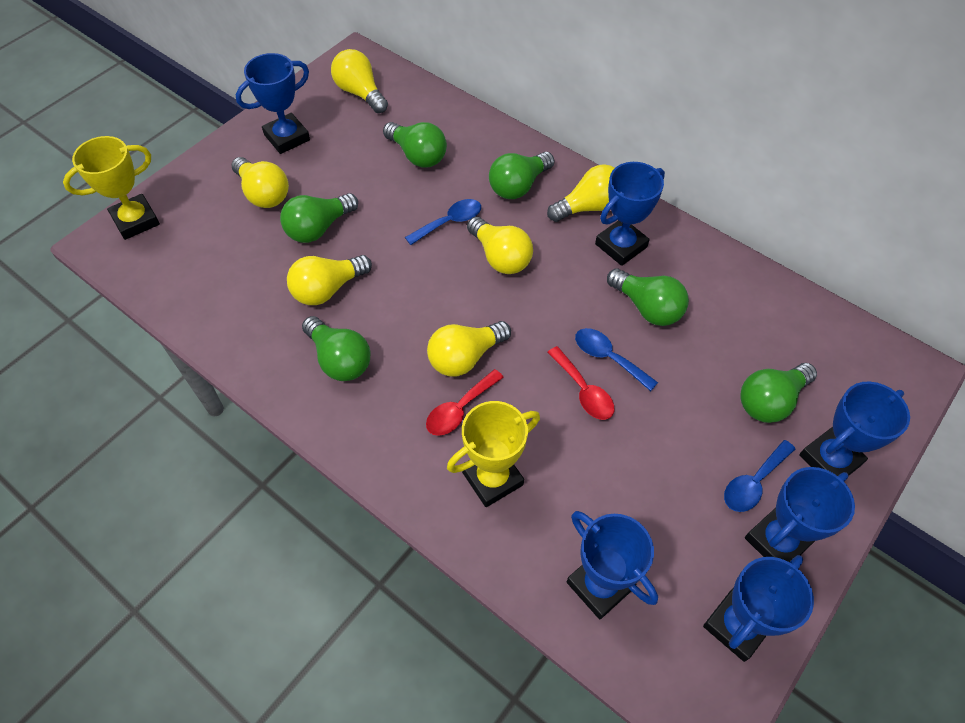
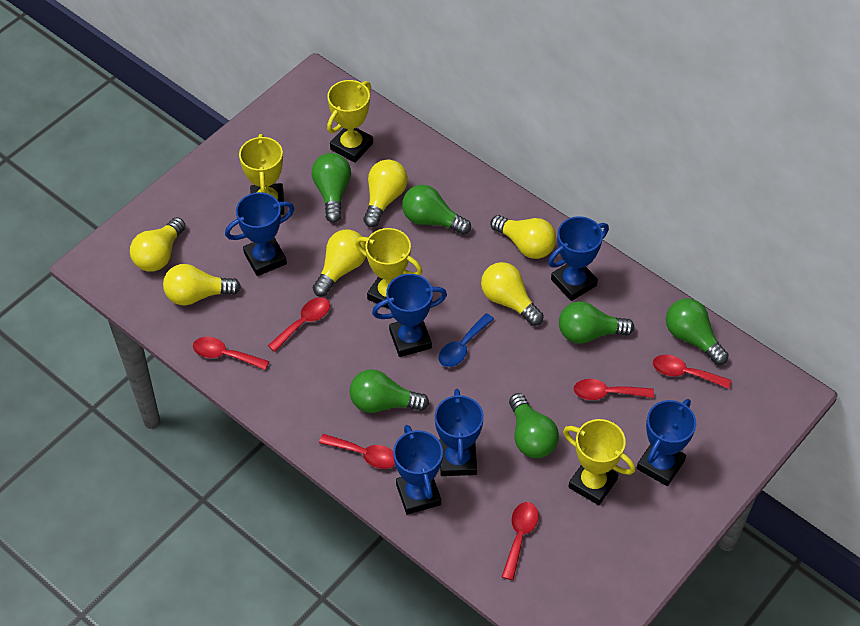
blue spoon: [405,199,481,245] [575,328,658,391] [724,440,795,512] = 3 -> [438,313,494,367] = 1
red spoon: [426,369,504,436] [547,346,614,420] = 2 -> [193,337,269,370] [268,297,330,352] [319,434,395,469] [502,502,539,580] [574,379,654,400] [653,355,731,389] = 6
yellow trophy: [63,136,160,240] [447,401,540,507] = 2 -> [239,134,284,215] [327,80,373,163] [355,228,422,310] [563,419,635,505] = 4

